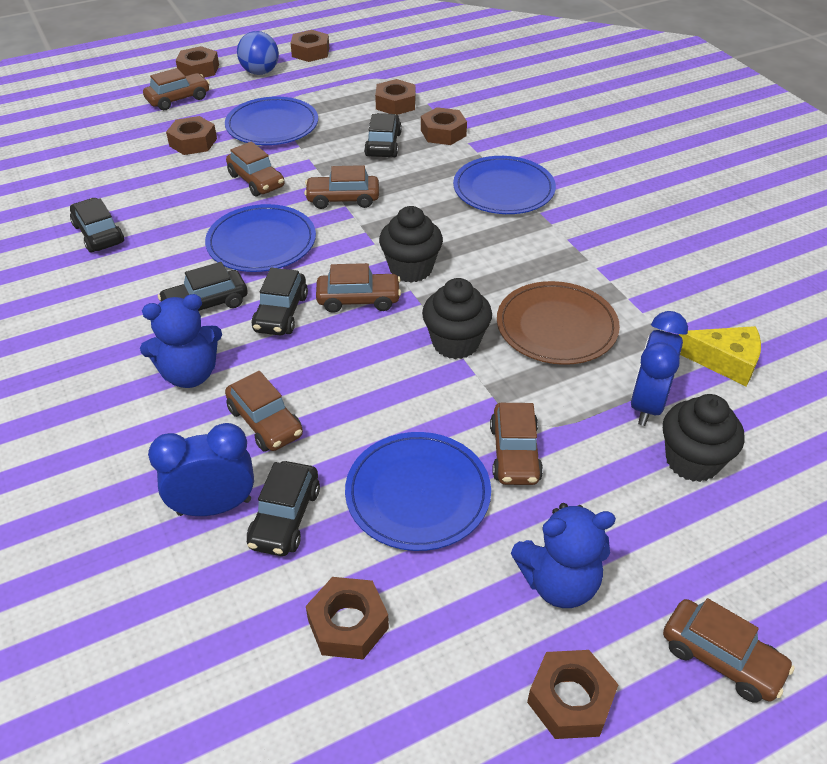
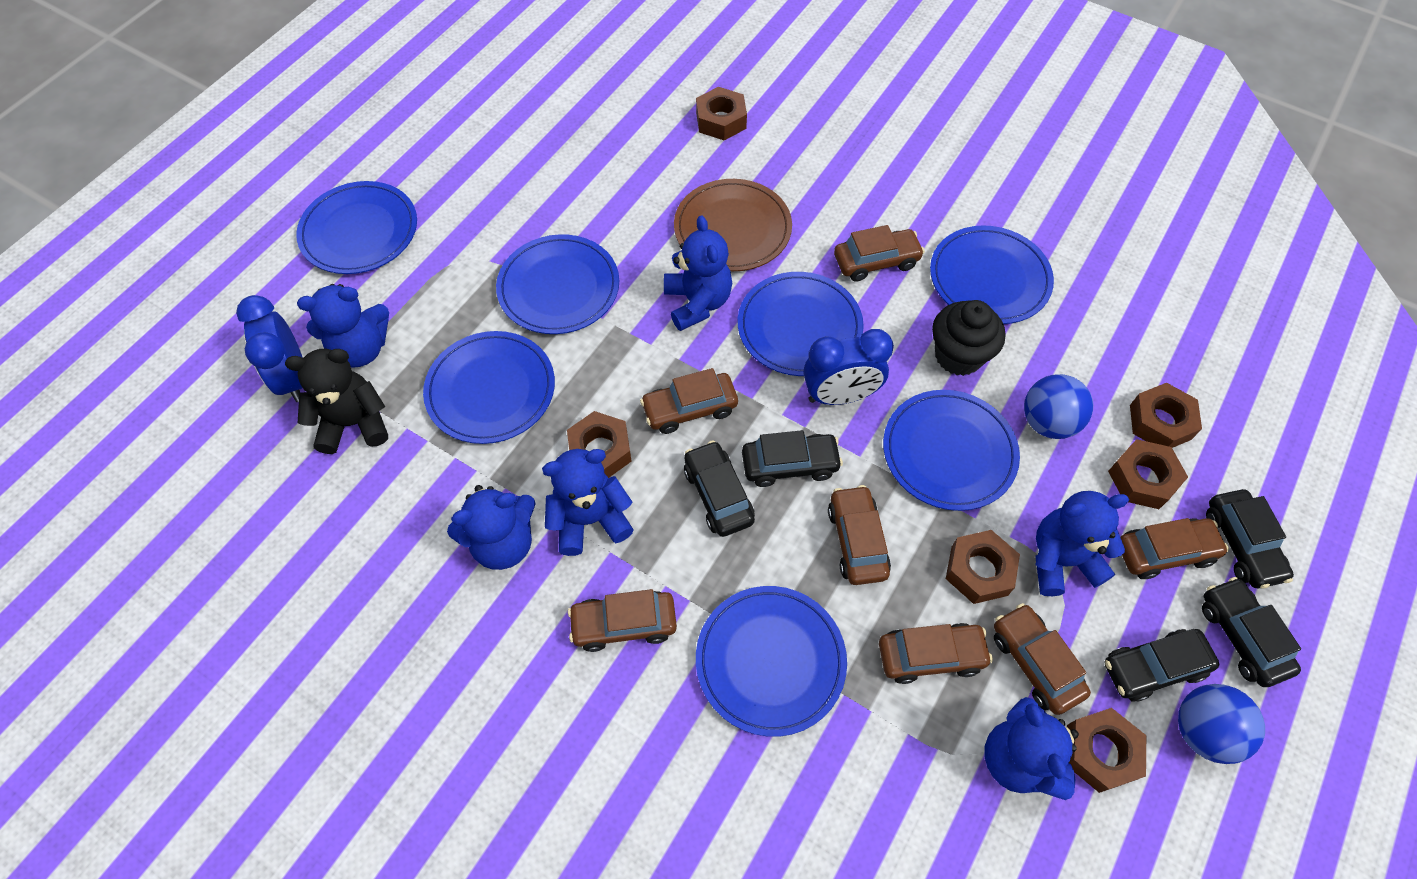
black cupcake: [379,206,443,283] [422,278,492,359] [663,394,744,482] = 3 -> [932,300,1005,376] = 1
black teddy bear: none = 0 -> [285,349,388,454] = 1
blue ball: [237,31,279,75] = 1 -> [1024,374,1093,439] [1178,684,1265,764] = 2
blue plate: [205,204,316,272] [225,97,318,145] [345,432,491,551] [453,156,556,214] = 4 -> [296,181,417,274] [423,331,555,444] [496,234,619,334] [696,586,847,737] [738,272,864,376] [883,390,1020,511] [930,226,1054,324] = 7
blue teddy bear: [140,294,222,388] [511,503,616,608] = 2 -> [297,284,389,368] [447,485,536,570] [542,449,634,556] [664,215,732,331] [984,697,1079,800] [1035,491,1129,596] = 6
brown nut: [166,116,217,155] [176,46,219,78] [291,30,329,62] [306,577,389,659] [375,79,415,115] [421,107,467,145] [527,650,619,739] = 7 -> [567,411,631,478] [696,87,747,140] [946,530,1020,604] [1067,708,1146,793] [1108,439,1188,509] [1130,383,1202,448] = 6
yellow cheese: [679,326,761,386] = 1 -> none = 0

